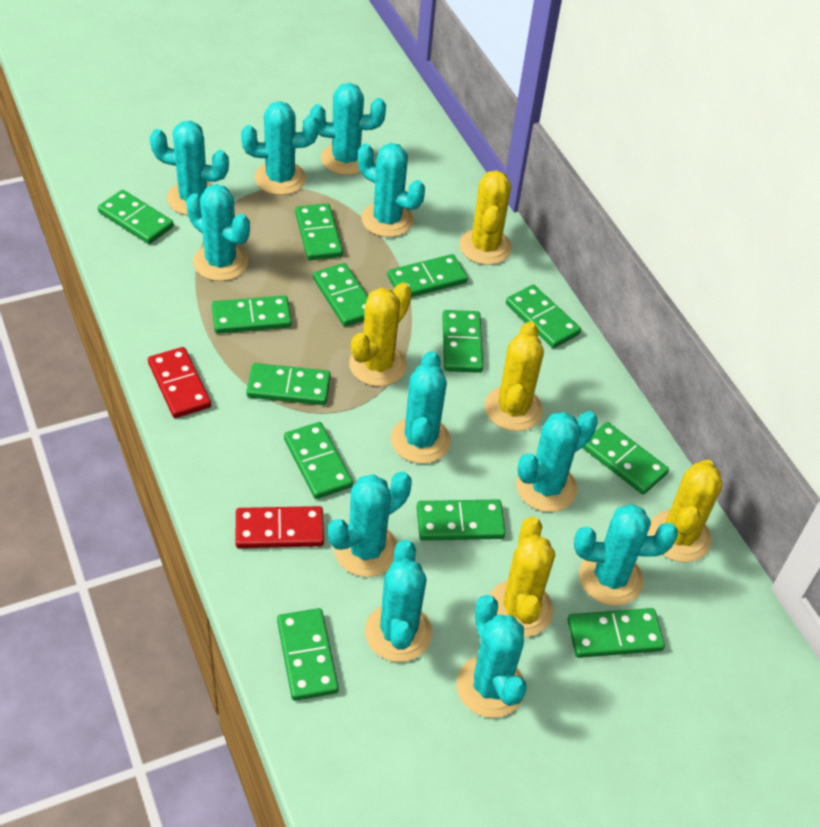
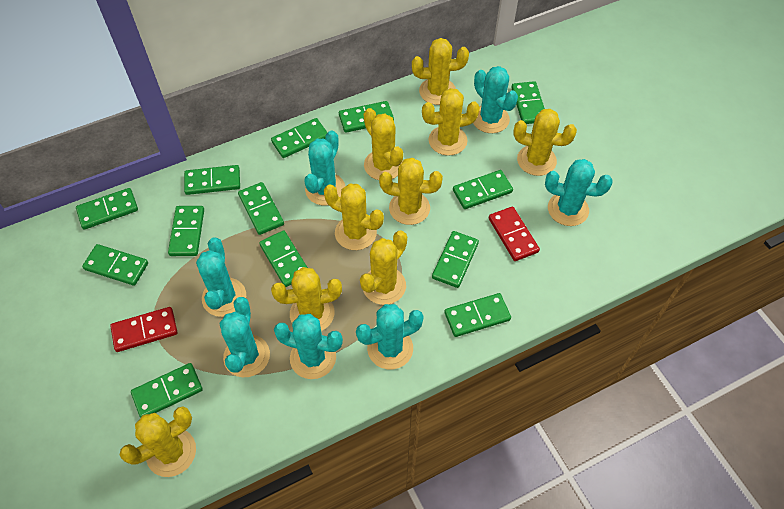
turquoise cactus: [150,121,229,215] [186,184,250,281] [241,101,319,195] [310,83,386,175] [328,471,412,577] [358,143,425,237] [365,540,433,662] [391,351,451,464] [456,595,527,718] [516,411,598,512] [574,504,678,606] = 11 -> [196,238,246,317] [220,297,270,377] [274,314,343,379] [304,130,345,205] [356,304,424,369] [473,66,518,133] [545,159,613,226] = 7
yellow cactus: [349,283,412,386] [459,170,512,265] [484,322,544,431] [490,517,555,637] [649,460,722,562] = 5 -> [120,406,196,477] [271,267,342,331] [324,184,384,250] [360,231,407,305] [364,108,403,180] [379,158,443,225] [412,38,469,105] [422,88,480,156] [513,109,577,176] = 9

